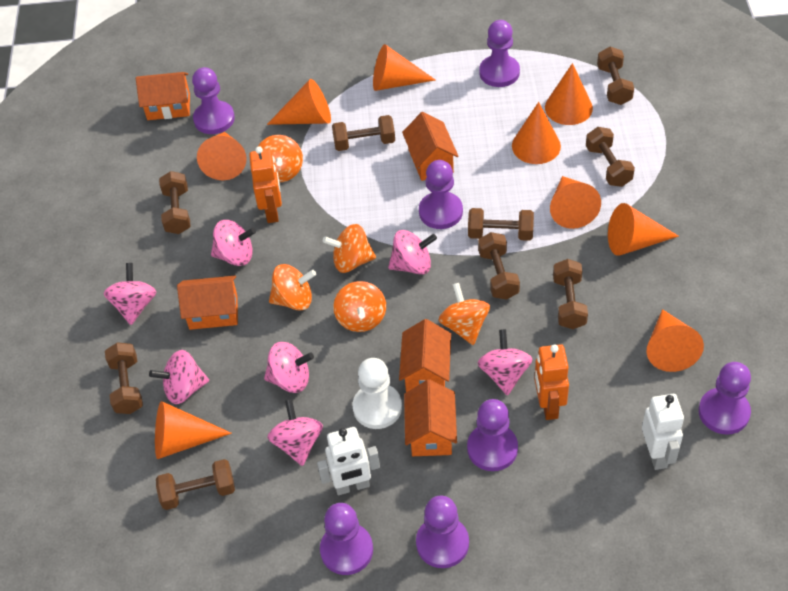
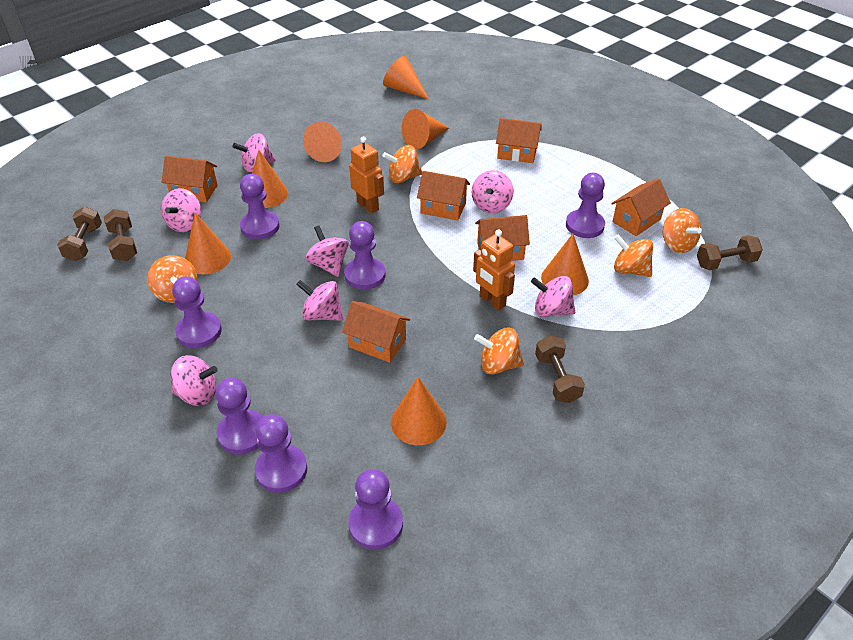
brown dumbbell: [105,342,143,414] [156,459,235,510] [159,171,191,234] [332,115,395,151] [468,208,534,241] [478,232,520,299] [553,259,588,329] [586,127,635,187] [597,47,634,105] = 9 -> [57,207,102,261] [104,209,137,261] [535,335,585,403] [697,235,763,270] = 4
orange cone: [155,401,232,459] [197,132,247,180] [267,79,331,125] [373,44,435,91] [512,102,561,164] [545,63,593,125] [550,176,601,229] [608,203,679,256] [647,309,704,372] = 9 -> [185,213,231,274] [252,150,288,208] [303,122,342,162] [383,56,429,100] [391,377,447,445] [402,109,449,150] [541,234,589,295] = 7
orange house: [136,72,190,120] [177,276,238,330] [399,319,451,392] [402,112,459,181] [404,379,457,456] = 5 -> [162,156,218,202] [342,301,410,363] [417,171,470,221] [475,215,530,261] [496,118,542,163] [611,178,671,236] = 6
white pawn: [353,358,402,429] = 1 -> none = 0
white robot: [317,427,380,495] [642,394,684,470] = 2 -> none = 0

